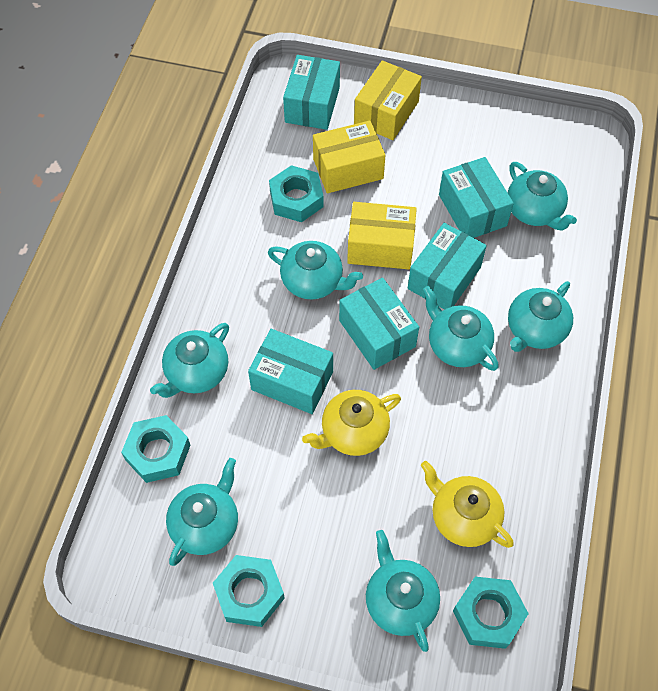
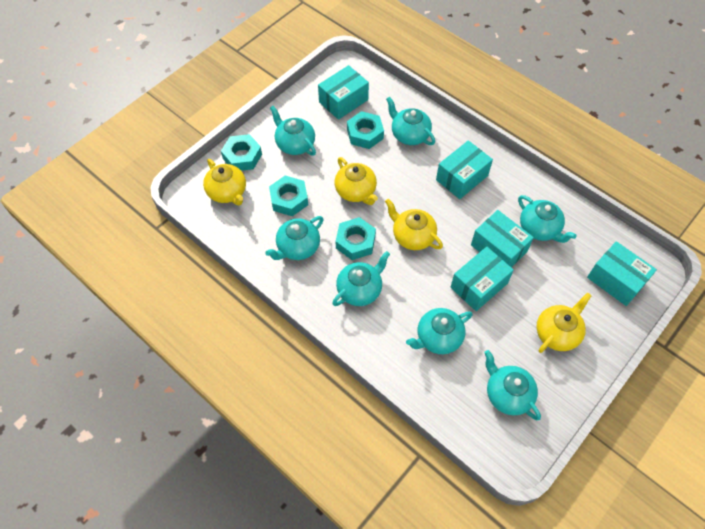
yellow box: [313,121,386,193] [347,202,417,269] [354,60,422,140] = 3 -> none = 0
yellow teapot: [302,390,401,456] [421,461,514,548] = 2 -> [203,159,246,206] [335,157,378,205] [385,199,443,250] [536,292,592,353] = 4

